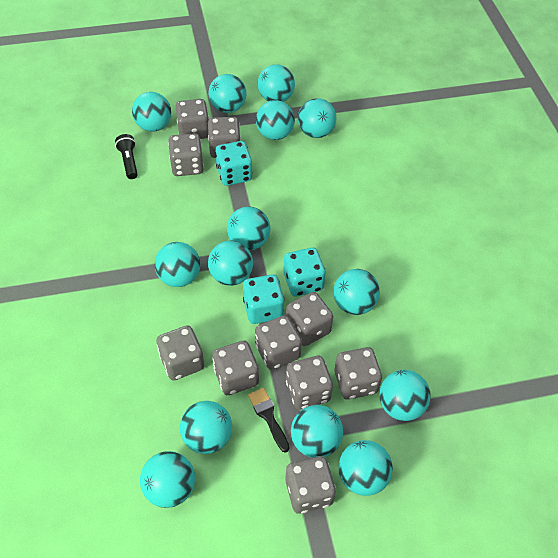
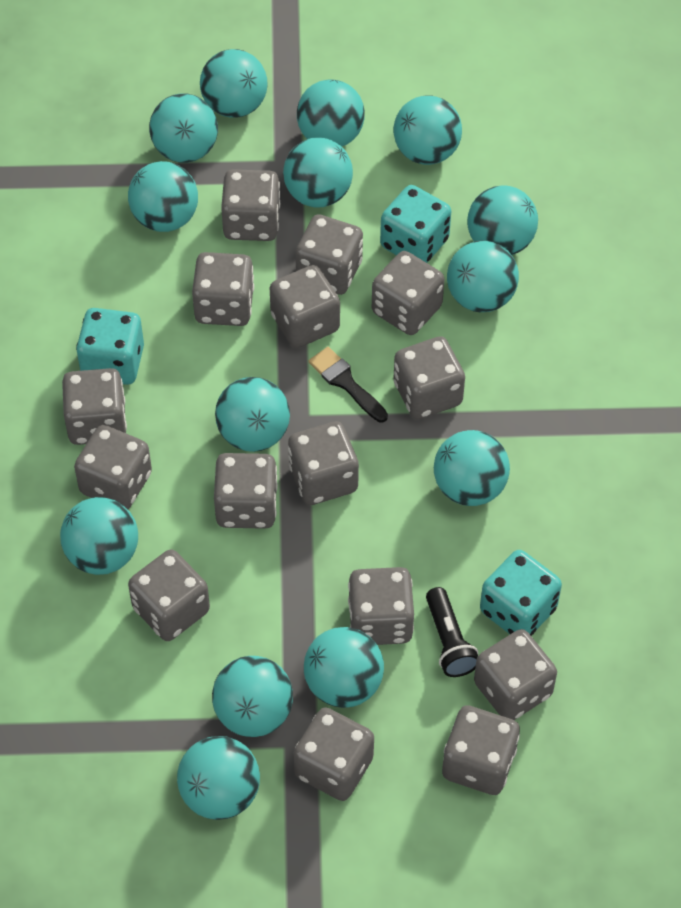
grey dice: [156,325,204,380] [168,133,204,176] [175,99,209,139] [208,117,241,158] [212,341,259,395] [255,315,302,370] [285,456,336,514] [286,292,334,346] [286,356,333,410] [334,347,382,400] = 10 -> [62,368,127,445] [74,425,152,509] [128,550,210,641] [192,252,254,326] [214,453,278,529] [221,169,280,241] [270,265,340,348] [288,422,359,505] [293,707,374,801] [296,214,363,295] [348,567,414,645] [372,251,444,335] [394,336,465,419] [442,705,520,795] [474,629,557,720] = 15

